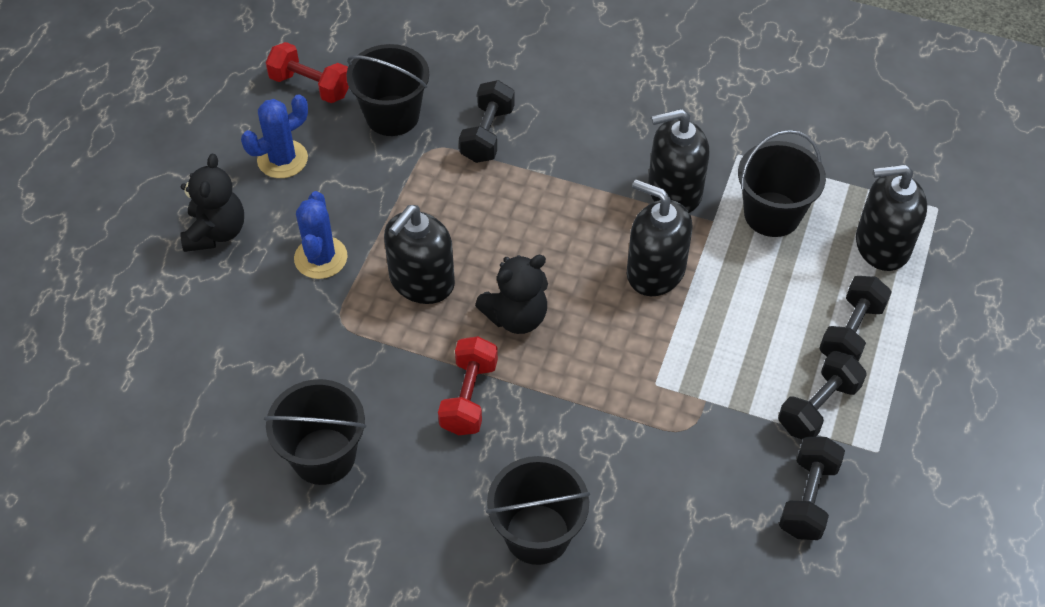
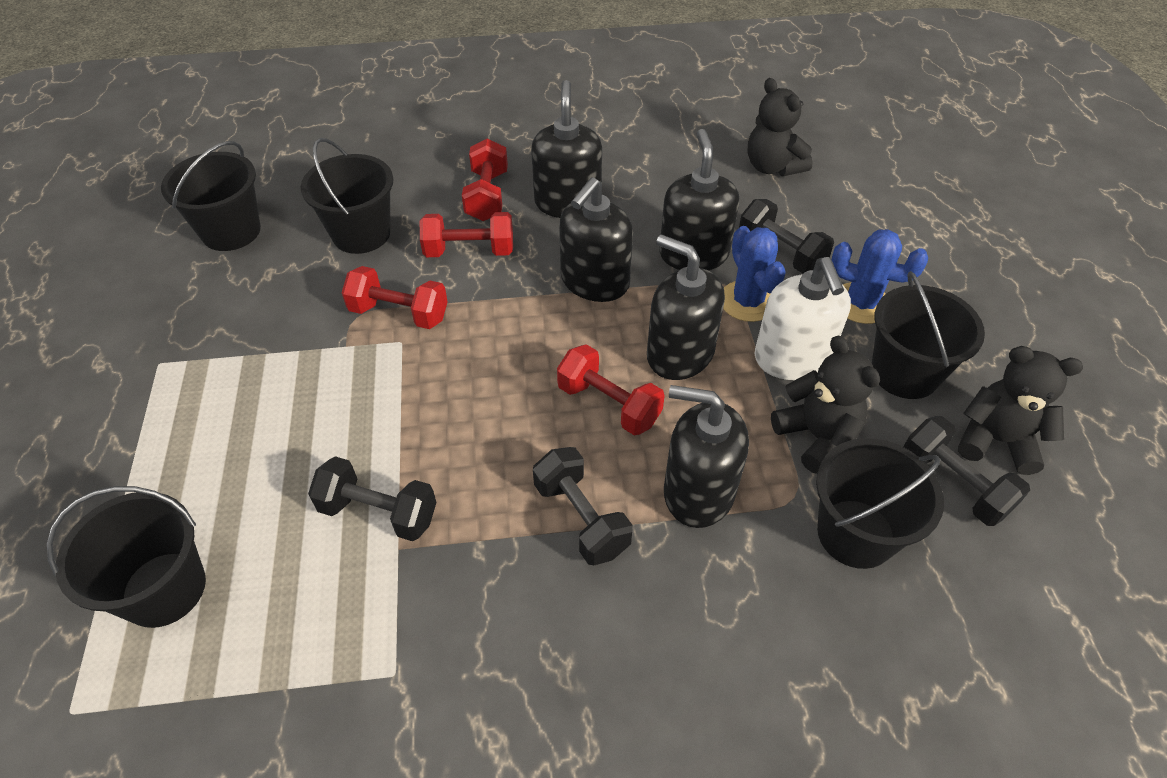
black bucket: [264,379,366,485] [346,44,429,136] [486,456,590,565] [738,130,826,237] = 4 -> [47,486,206,628] [161,141,261,251] [301,138,393,254] [816,438,944,569] [872,271,985,399] = 5
black soap dispenser: [384,205,455,304] [627,179,692,296] [648,109,709,213] [856,164,927,271] = 4 -> [531,80,602,218] [559,177,633,302] [647,234,725,380] [659,129,739,270] [664,385,749,528] = 5
black teddy bear: [180,154,244,252] [475,255,548,334] = 2 -> [748,78,813,176] [771,335,880,474] [958,346,1083,475] = 3
red dumbbell: [266,42,349,103] [438,336,498,435] = 2 -> [342,266,448,329] [420,212,513,257] [462,138,508,221] [557,344,665,435] = 4
white soap dispenser: none = 0 -> [755,257,851,380] = 1

